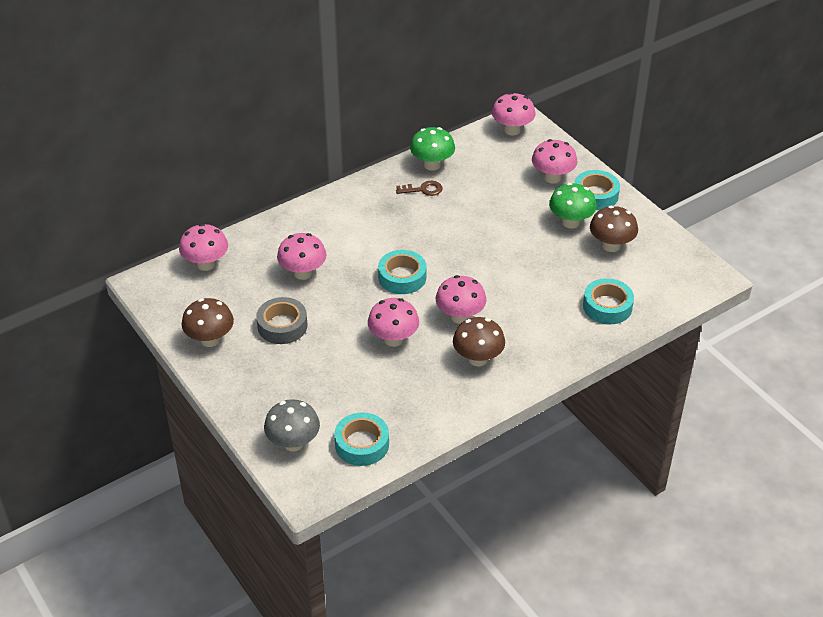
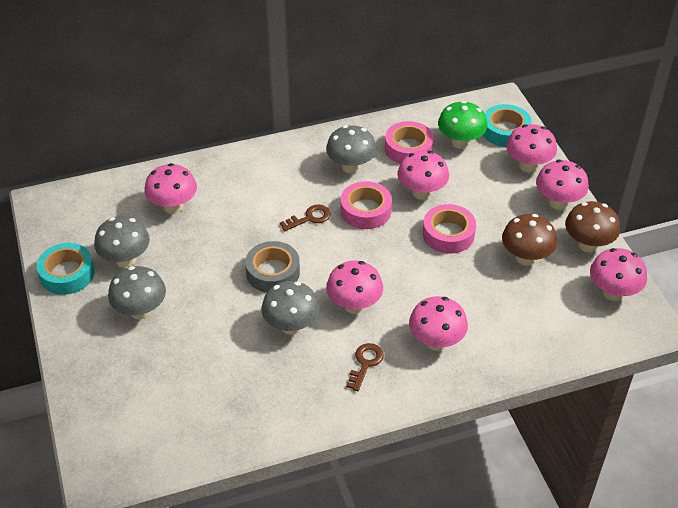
brown key: [396,181,442,196] = 1 -> [280,205,331,231] [346,343,384,391] = 2
brown mushroom: [182,298,234,347] [453,317,505,366] [590,206,638,252] = 3 -> [502,214,557,265] [565,201,620,252] = 2
green mushroom: [410,127,455,171] [549,183,597,229] = 2 -> [438,101,487,149] = 1
grey mushroom: [264,399,320,451] = 1 -> [94,216,150,268] [108,266,166,320] [261,281,319,335] [326,125,377,174] = 4
pink mushroom: [179,224,228,271] [277,233,326,280] [368,298,419,347] [436,275,486,324] [492,92,536,135] [532,139,578,183] = 6 -> [144,163,197,214] [326,261,383,314] [397,151,449,200] [409,296,468,351] [506,124,557,172] [536,160,589,210] [590,248,647,301] = 7
pink tape: none = 0 -> [341,181,392,229] [385,121,434,164] [423,204,476,254] = 3
turquoise tape: [334,412,389,466] [378,250,427,294] [574,170,620,210] [583,278,634,324] = 4 -> [37,243,95,295] [483,104,531,147] = 2

